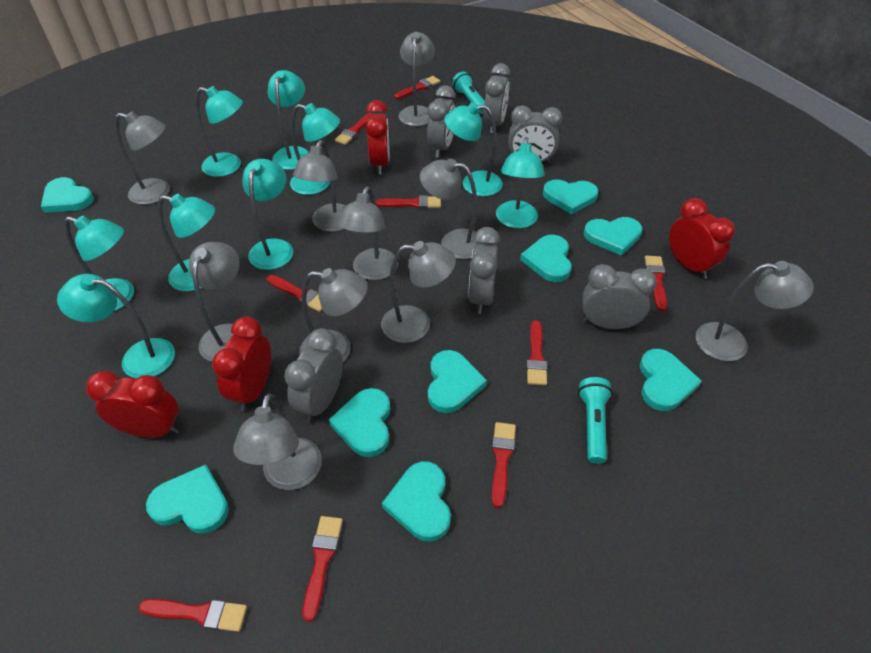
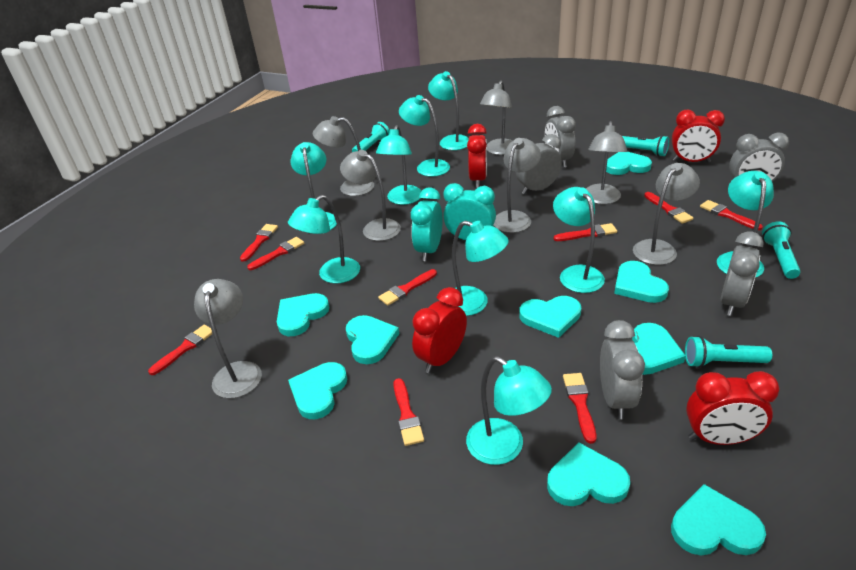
grey clock: [284,328,343,423] [427,85,455,158] [468,227,500,314] [484,63,511,133] [508,105,562,164] [583,264,657,329] = 6 -> [516,134,562,195] [545,106,576,168] [600,320,645,419] [721,231,763,316] [729,132,789,182] = 5
grey lamp: [115,111,170,205] [189,242,240,362] [233,393,322,490] [293,140,346,232] [300,268,368,362] [338,186,398,280] [381,241,456,343] [399,32,435,126] [420,158,479,259] [696,261,814,361] = 10 -> [194,279,262,398] [313,116,374,196] [340,150,401,241] [480,80,512,155] [494,138,541,233] [586,121,627,204] [633,163,700,265] = 7
turquoise clock: none = 0 -> [411,187,442,261] [443,183,496,240] = 2
turquoise flashlight: [452,71,485,114] [578,377,612,464] = 2 -> [352,122,390,152] [622,135,669,157] [685,336,772,368] [762,221,801,279] = 4

